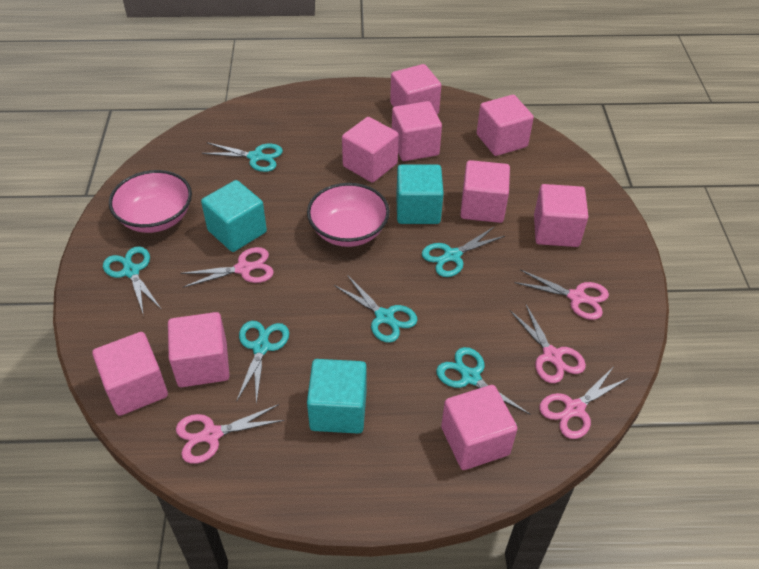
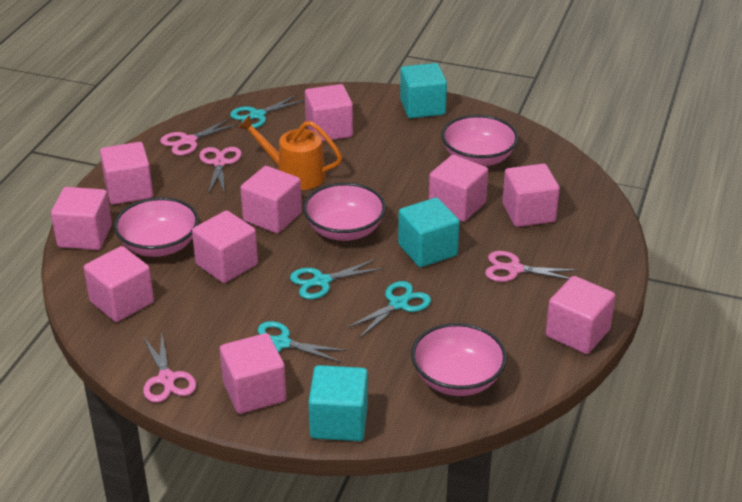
orange watering can: none = 0 -> [238,115,342,190] = 1
pink bowl: [109,170,192,233] [307,183,390,247] = 2 -> [114,197,199,257] [303,183,386,241] [411,323,507,396] [441,115,518,166] = 4
pink cube: [92,332,168,416] [168,312,229,387] [342,117,399,183] [390,64,441,115] [392,101,442,161] [441,385,518,470] [460,160,510,223] [477,95,534,156] [534,184,588,247] = 9 -> [51,187,112,250] [84,246,154,322] [100,142,153,205] [192,210,258,283] [220,333,286,414] [240,166,302,234] [305,84,353,141] [429,155,488,222] [502,164,560,227] [546,276,615,354] = 10
pink scissors: [176,404,285,464] [180,247,274,287] [510,305,586,383] [514,269,609,320] [539,366,629,439] = 5 -> [143,334,197,403] [160,118,238,155] [199,147,242,194] [485,251,578,282] = 4
turquoise scissors: [103,246,162,316] [202,142,283,172] [236,321,289,404] [334,275,418,343] [422,226,505,277] [436,347,530,425] = 6 -> [230,95,305,128] [258,321,348,362] [290,259,383,299] [346,281,431,338] = 4

